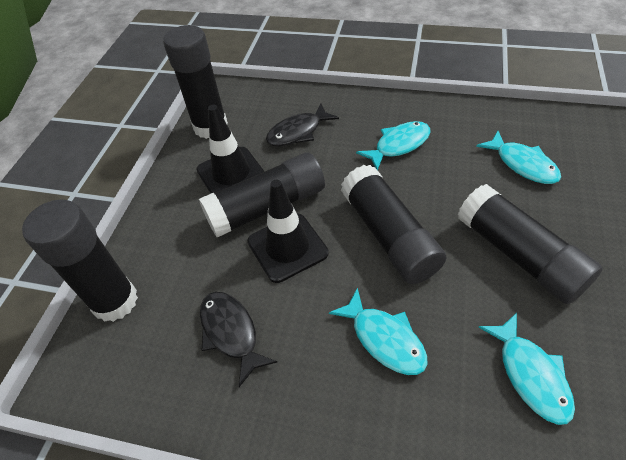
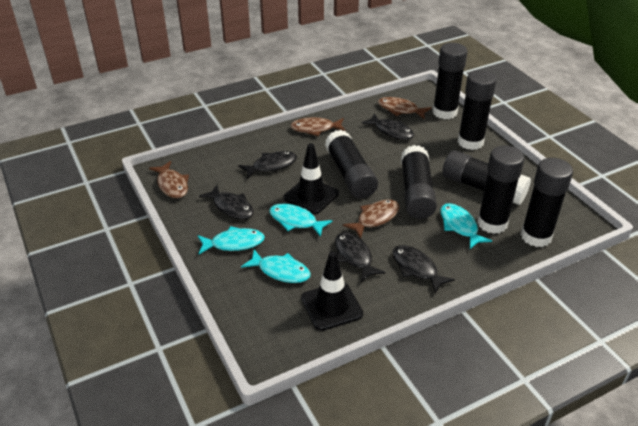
black fish: [200,292,277,387] [266,104,339,146] = 2 -> [199,185,254,219] [238,151,297,179] [335,232,385,282] [362,113,414,140] [392,245,455,293] = 5
black glue stick: [22,199,138,322] [163,25,228,139] [199,152,325,237] [341,165,446,284] [458,184,603,304] = 5 -> [325,130,378,198] [401,145,437,219] [433,43,467,119] [442,150,531,205] [458,70,497,150] [477,145,524,234] [521,158,573,247] = 7
brown fish: none = 0 -> [149,161,189,198] [290,117,346,136] [343,199,400,238] [378,97,431,119] = 4

